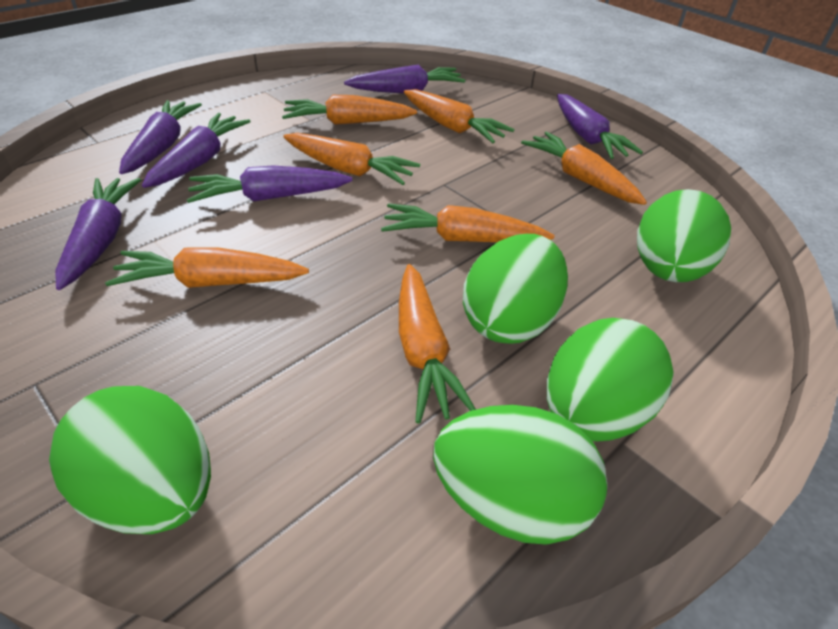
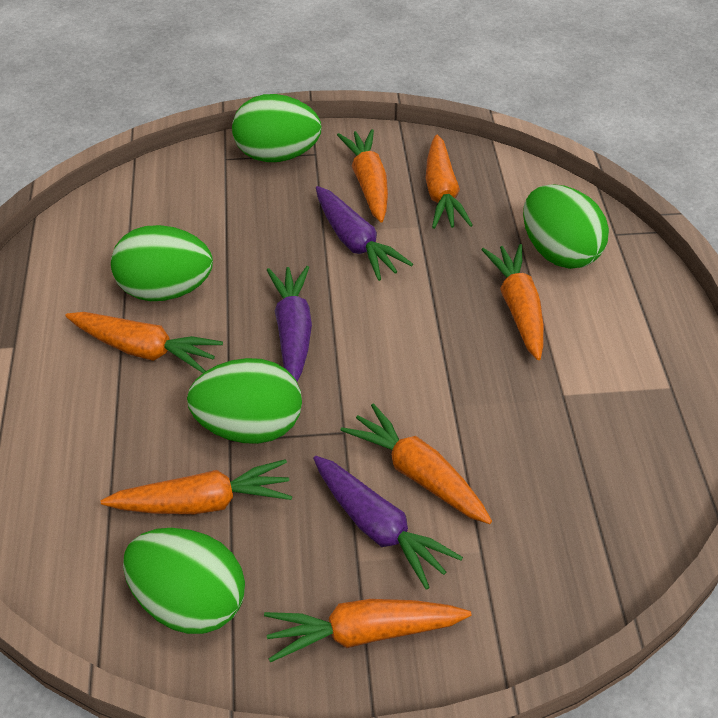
purple carrot: [55,178,141,290] [119,100,202,174] [142,113,251,188] [187,165,352,203] [344,65,465,93] [557,94,643,159] = 6 -> [267,266,312,382] [313,456,463,590] [316,186,413,281] = 3

